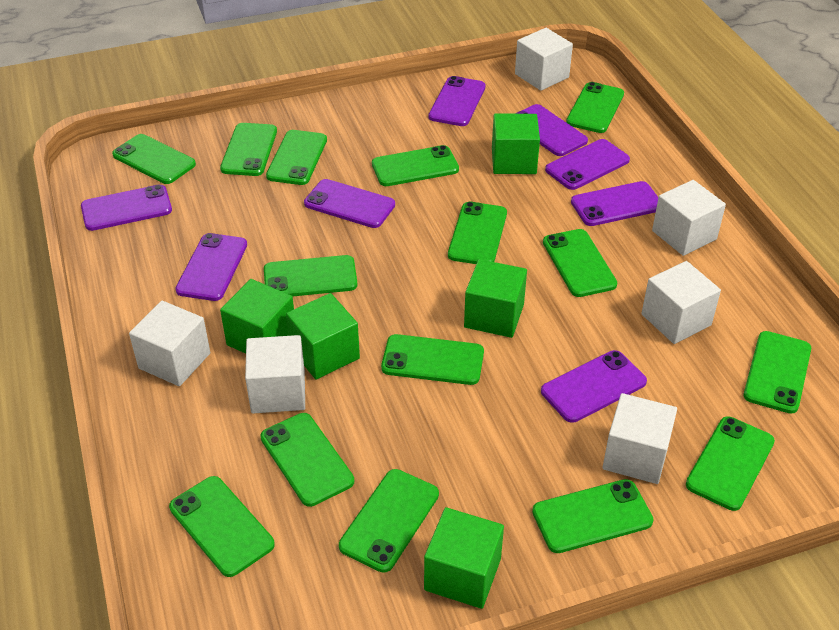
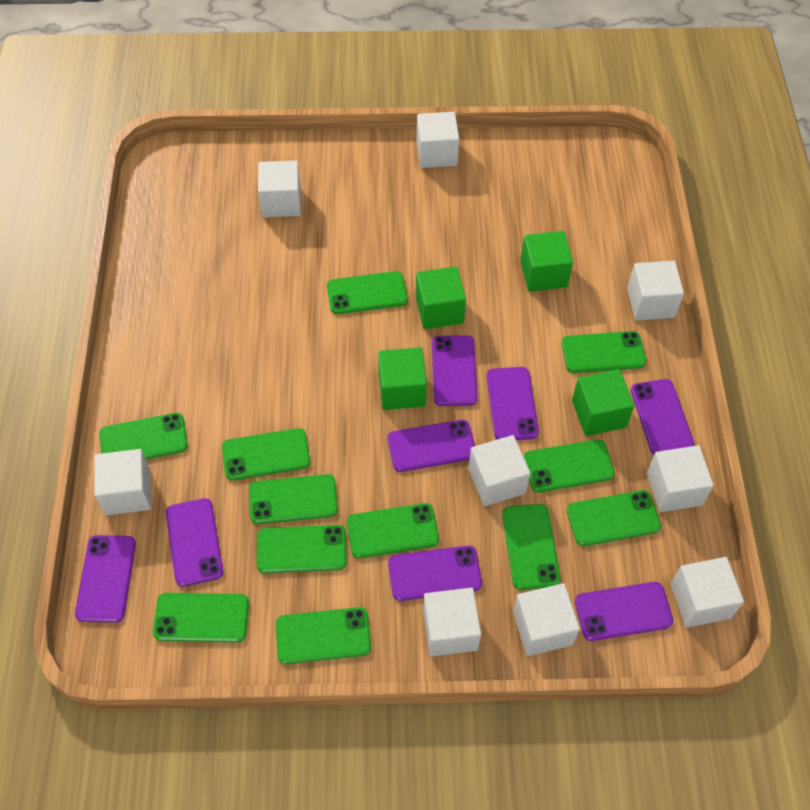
green cube: [220,279,294,354] [286,293,360,380] [424,507,504,609] [464,259,527,338] [492,114,540,174] = 5 -> [378,347,427,410] [416,266,466,329] [520,231,573,292] [572,369,634,436] = 4
green phone: [112,134,196,184] [169,476,275,577] [220,123,277,176] [260,413,354,507] [264,255,357,297] [266,130,327,185] [339,469,439,573] [372,145,459,186] [381,334,484,385] [448,202,507,264] [532,479,653,553] [543,229,617,297] [566,82,624,133] [686,416,775,511] [744,331,811,414] = 15 -> [99,413,188,459] [153,593,249,642] [222,428,310,481] [249,474,338,524] [257,525,347,573] [276,607,371,664] [327,271,408,314] [347,503,439,558] [502,504,561,590] [524,440,615,492] [562,331,646,373] [567,490,661,546] = 12
white cube: [129,301,210,386] [245,335,305,413] [515,28,573,91] [602,393,677,484] [641,261,721,344] [652,180,726,256] = 6 -> [94,449,151,515] [258,160,301,217] [417,112,459,168] [423,588,481,657] [468,435,531,506] [513,583,580,656] [627,261,684,321] [647,445,714,512] [671,557,744,628] = 9

